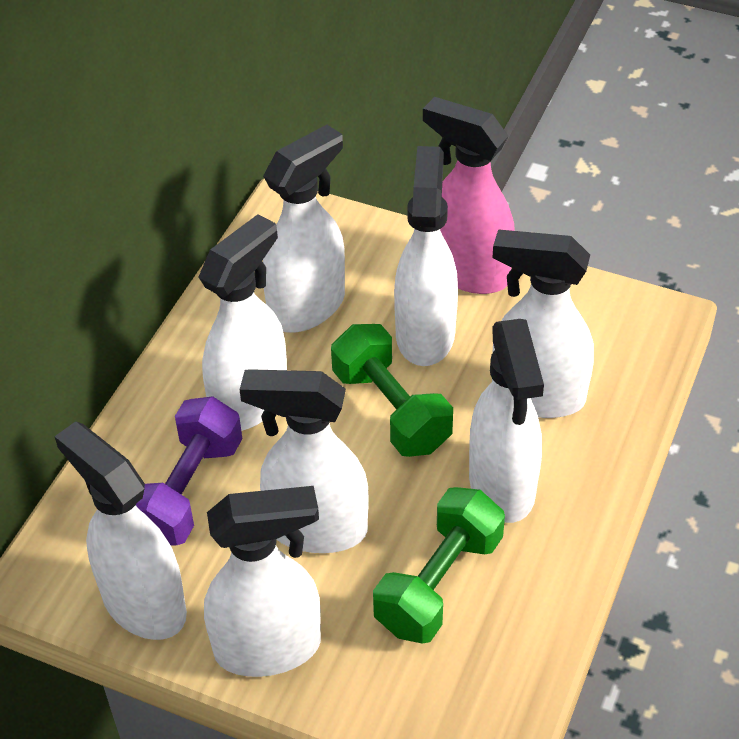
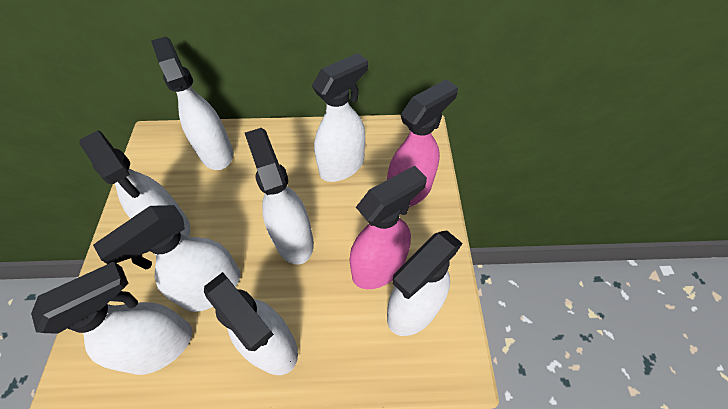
green dumbbell: [331,324,453,457] [373,487,505,644] = 2 -> none = 0
pink spray bottle: [423,97,515,294] = 1 -> [349,166,427,289] [387,79,458,207] = 2
purple dumbbell: [136,396,242,546] = 1 -> none = 0

